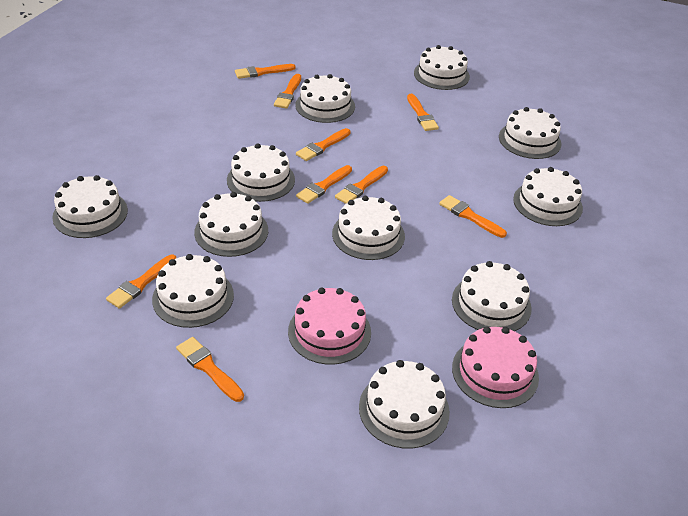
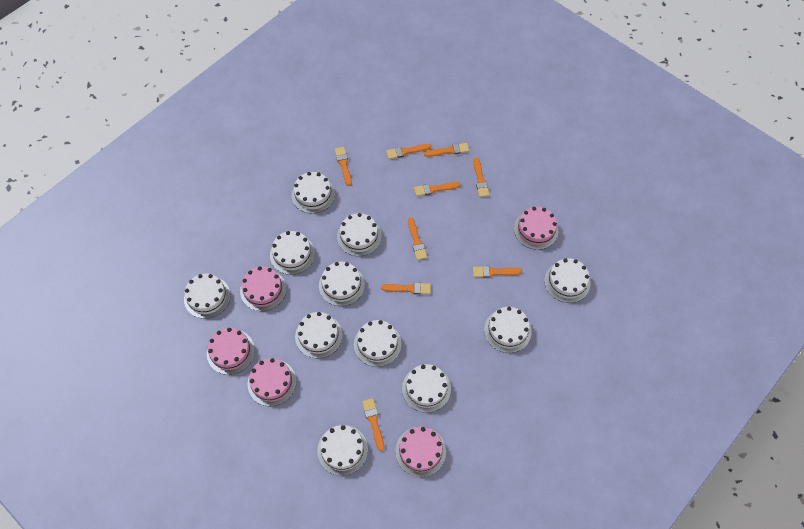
pink cake: [288,287,371,365] [452,326,539,408] = 2 -> [207,328,255,375] [240,266,286,311] [248,358,296,406] [395,427,446,477] [514,207,558,250] = 5

